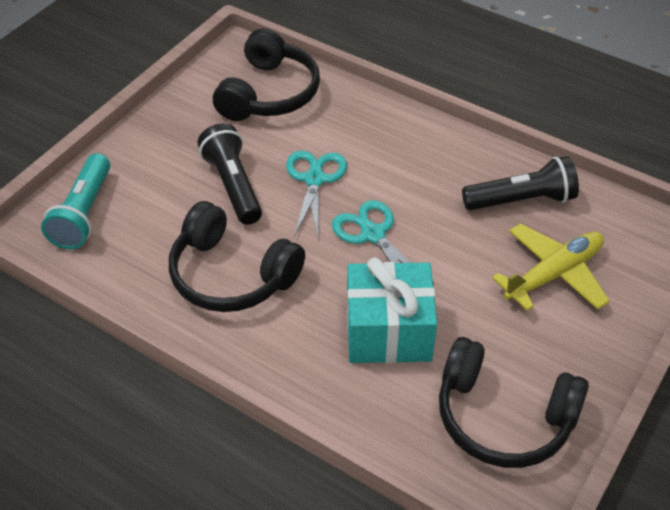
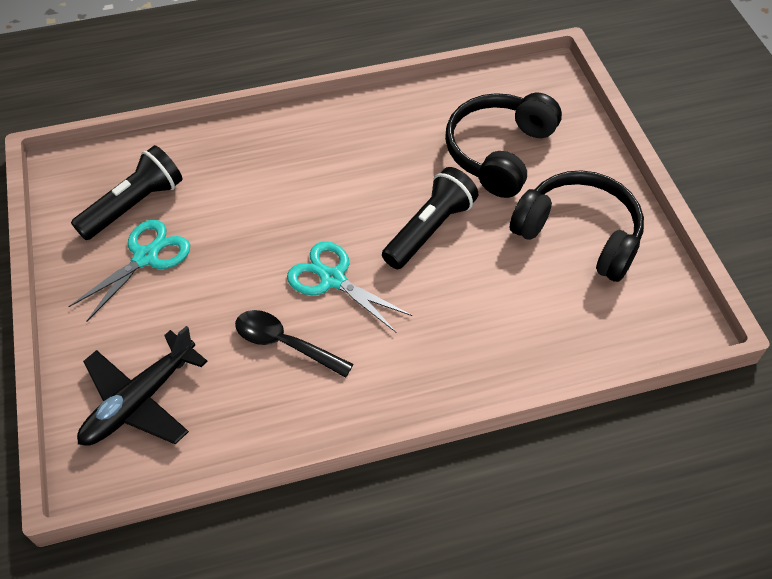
black headphones: [169,201,305,312] [213,28,320,121] [439,337,589,468] = 3 -> [445,93,562,198] [510,170,644,282] = 2
black plane: none = 0 -> [77,326,208,446] = 1
black spoon: none = 0 -> [235,310,353,378] = 1
turquoise flashlight: [41,153,110,249] = 1 -> none = 0
turquoise gift: [347,257,437,363] = 1 -> none = 0
yellow plane: [492,223,610,311] = 1 -> none = 0

